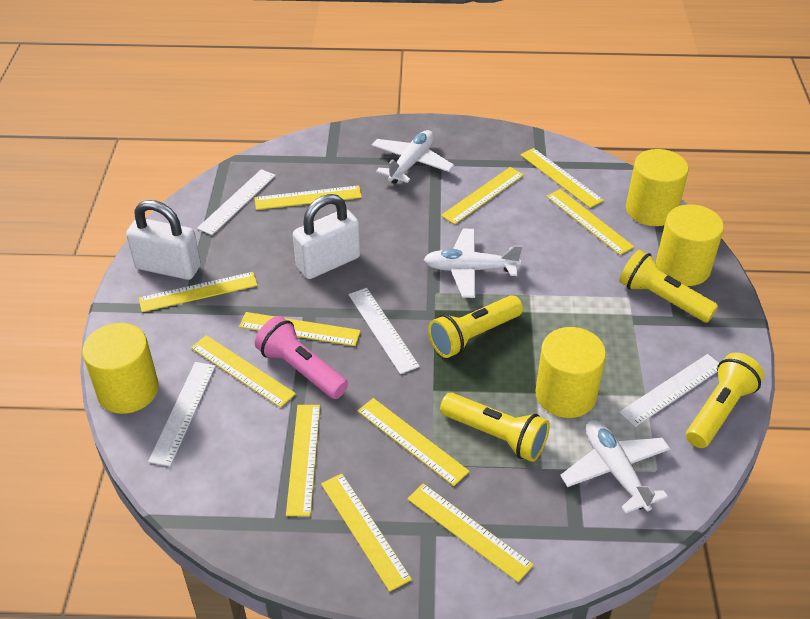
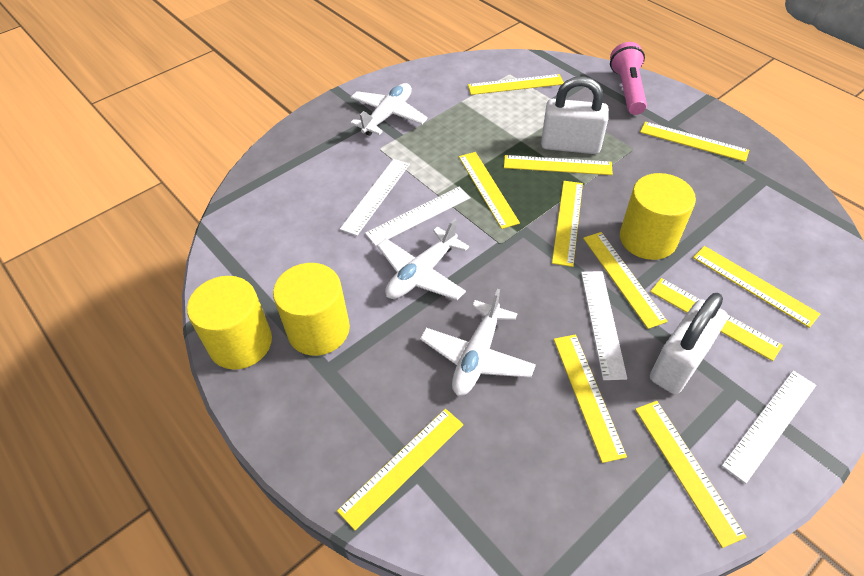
yellow cylinder: [82,323,159,414] [535,327,606,418] [626,149,689,226] [656,204,724,286] = 4 -> [187,276,272,370] [273,263,350,356] [620,173,696,260] = 3
yellow flashlight: [428,295,523,358] [440,393,550,462] [619,249,718,323] [686,353,764,448] = 4 -> none = 0

